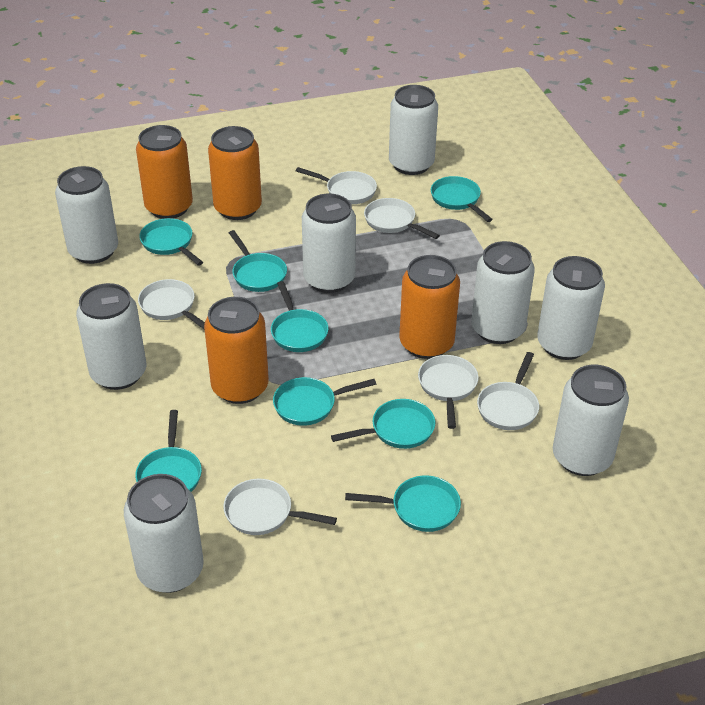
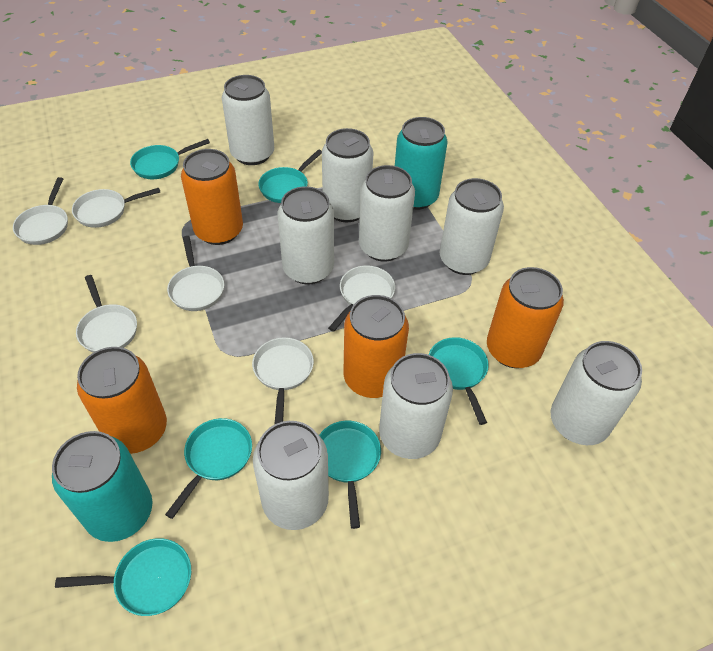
turquoise can: none = 0 -> [52,431,152,542] [395,117,448,210] = 2
turquoise pan: [135,410,202,492] [139,218,203,266] [229,230,287,292] [271,281,328,352] [273,377,376,426] [331,399,435,449] [345,475,461,532] [431,176,493,222] = 8 -> [55,538,191,616] [130,139,210,179] [165,418,252,519] [258,150,322,203] [319,421,381,529] [429,337,489,425] = 6

